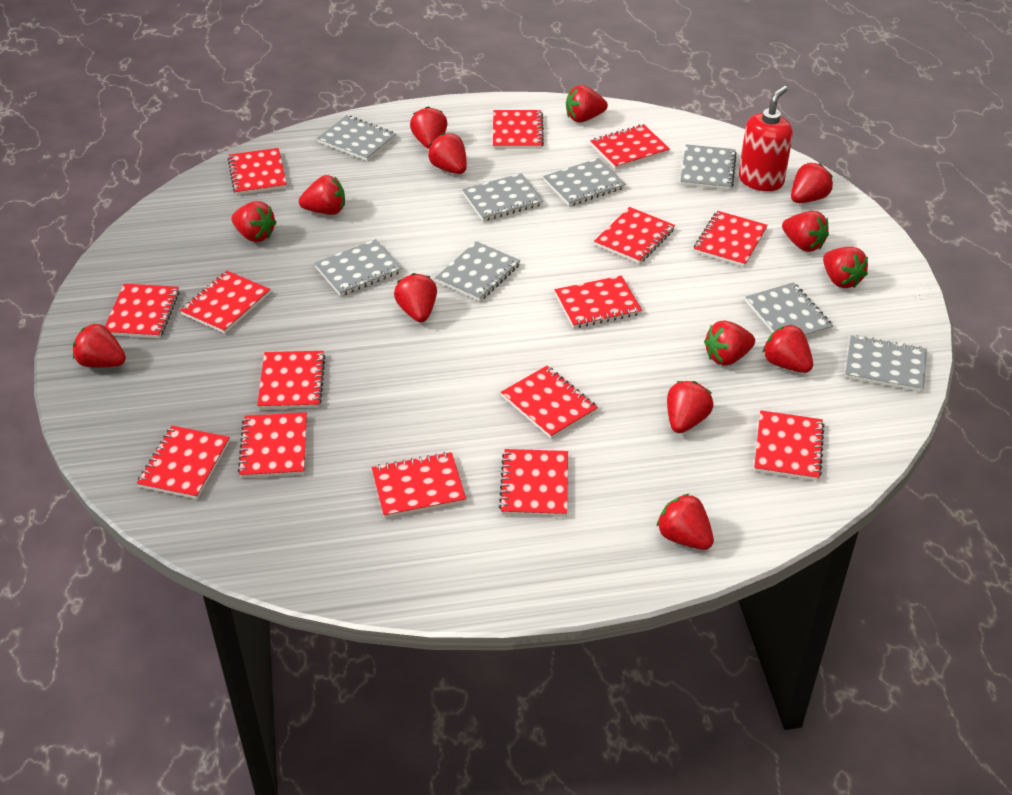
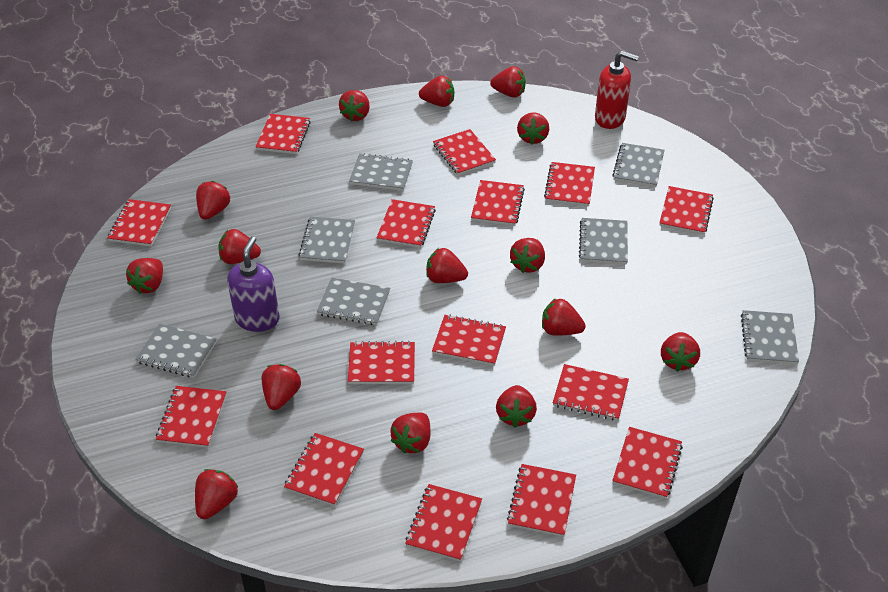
grey notebook: [314,239,402,296] [317,115,396,161] [435,241,521,301] [462,173,543,221] [543,158,625,206] [680,144,737,190] [745,282,833,338] [845,335,927,392] = 8 -> [135,323,217,378] [298,217,355,263] [317,277,390,325] [349,153,413,191] [579,218,628,265] [613,143,664,187] [741,310,799,364] = 7
purple soap dispenser: none = 0 -> [227,236,280,332] = 1
red strawberry: [73,324,126,368] [231,201,277,242] [299,175,345,215] [394,273,437,322] [410,106,447,149] [428,133,467,174] [566,85,608,123] [657,494,714,550] [667,381,713,433] [704,320,755,366] [762,324,813,373] [782,211,829,252] [791,163,833,203] [823,247,868,288] = 14 -> [126,258,163,294] [195,469,238,519] [196,181,230,220] [218,229,261,264] [262,364,301,410] [339,90,370,121] [390,413,430,454] [419,75,454,107] [426,248,468,283] [490,66,526,98] [496,385,537,428] [510,238,545,273] [517,112,549,144] [542,298,586,336] [661,332,700,372] = 15

